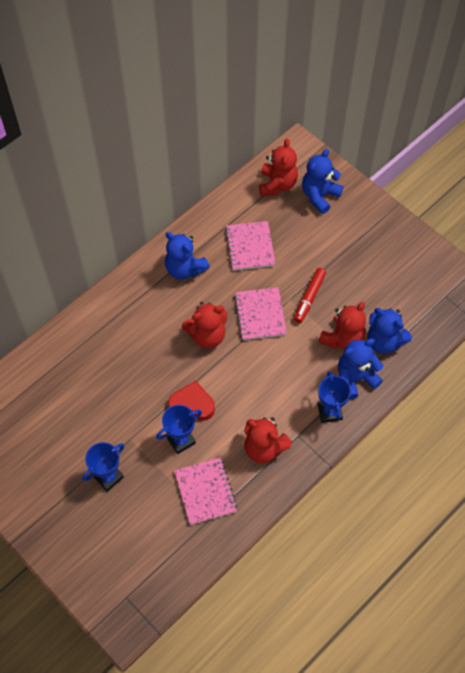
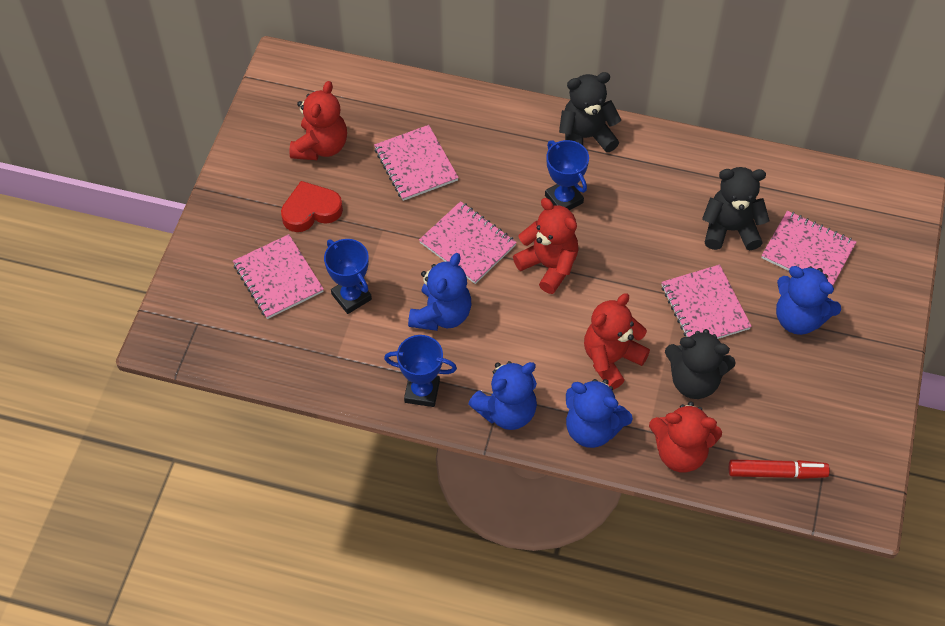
black teddy bear: none = 0 -> [559,72,621,152] [665,329,736,399] [702,167,770,250] = 3
pink notebook: [174,457,237,525] [225,221,275,271] [234,287,287,340] = 3 -> [233,234,324,319] [374,125,459,201] [419,201,517,284] [661,264,752,339] [761,211,856,286] = 5

